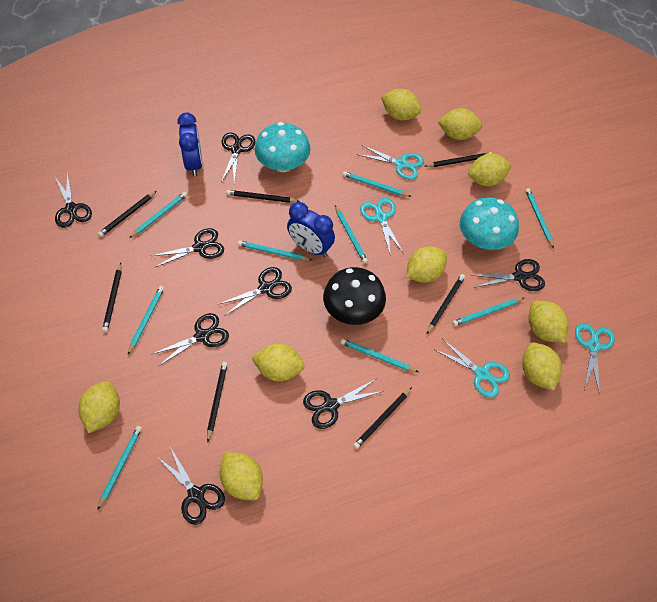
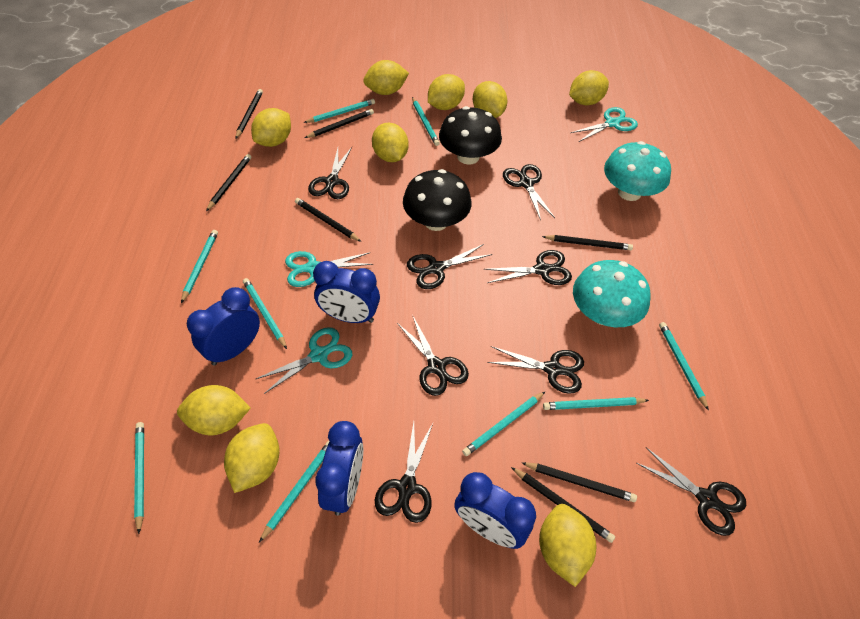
black mushroom: [323,267,386,325] = 1 -> [403,169,472,231] [439,106,502,165] = 2
blue clock: [177,113,202,177] [287,202,335,257] = 2 -> [187,287,260,365] [313,261,380,323] [316,421,363,516] [454,472,536,549] = 4
turquoise scissors: [357,145,424,180] [360,198,403,256] [434,339,510,398] [575,323,615,394] = 4 -> [256,327,352,394] [285,251,373,287] [570,107,638,142] = 3

